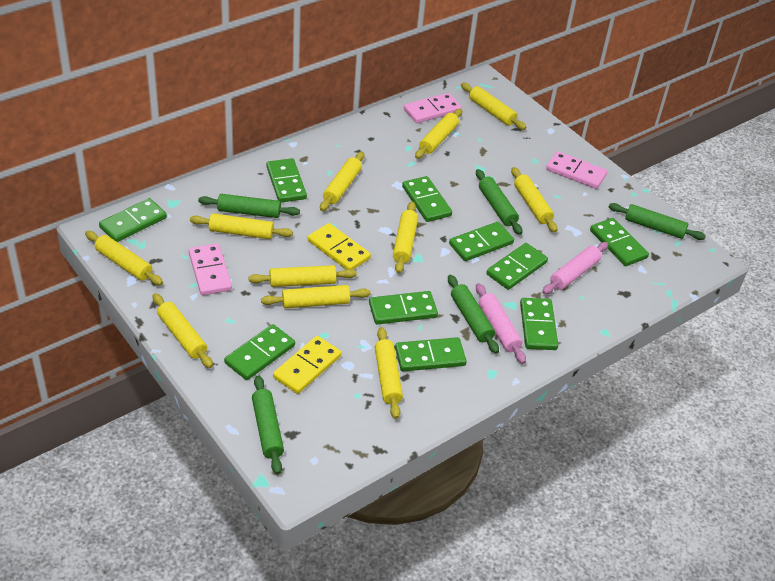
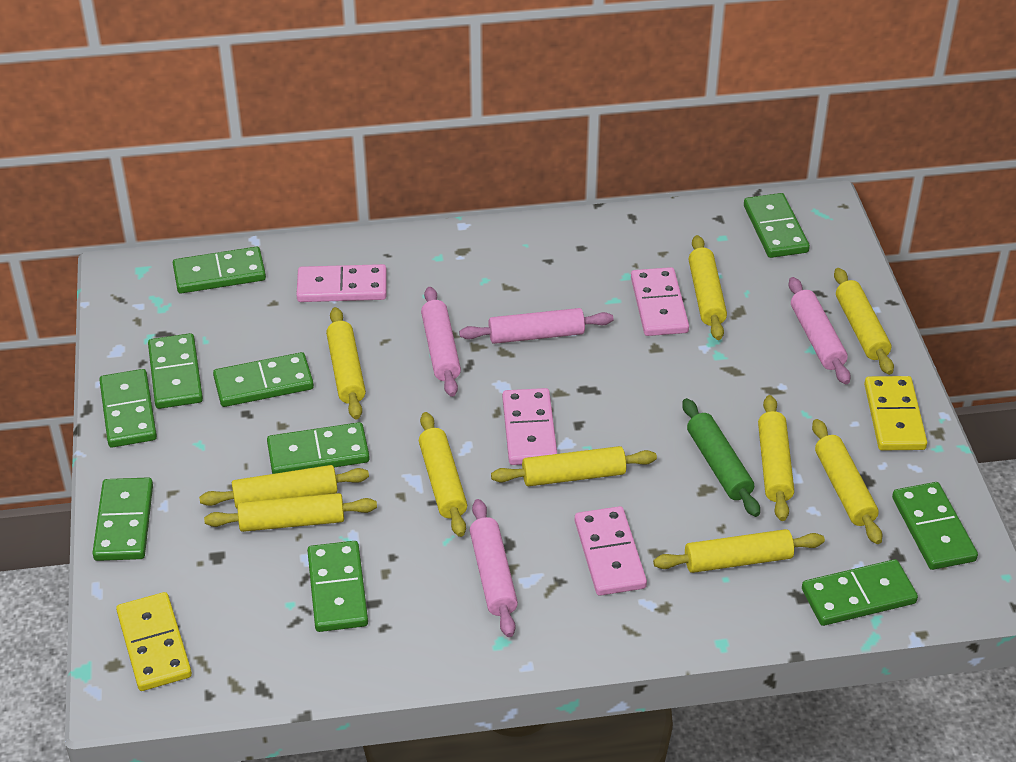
green rolling pin: [198,194,300,218] [252,375,284,474] [448,275,499,354] [476,169,522,235] [609,203,706,240] = 5 -> [682,398,760,517] = 1
pink domino: [189,244,232,295] [404,93,462,123] [546,151,607,189] = 3 -> [296,264,387,302] [502,388,557,465] [575,506,647,596] [631,267,689,336] = 4
pink rolling pin: [476,283,526,364] [542,242,608,294] = 2 -> [421,287,461,397] [459,308,614,344] [470,499,518,637] [788,277,851,384] = 4
yellow rolling pin: [85,231,163,285] [153,293,213,368] [190,213,293,239] [248,265,357,287] [261,285,371,308] [320,152,364,211] [375,327,403,419] [393,202,418,273] [415,109,462,159] [461,83,527,130] [511,167,557,233] = 11 -> [199,465,369,509] [204,493,377,532] [326,307,366,419] [419,412,467,537] [491,446,657,486] [653,529,825,573] [689,235,727,340] [758,395,794,521] [812,419,882,544] [834,268,894,375] = 10

